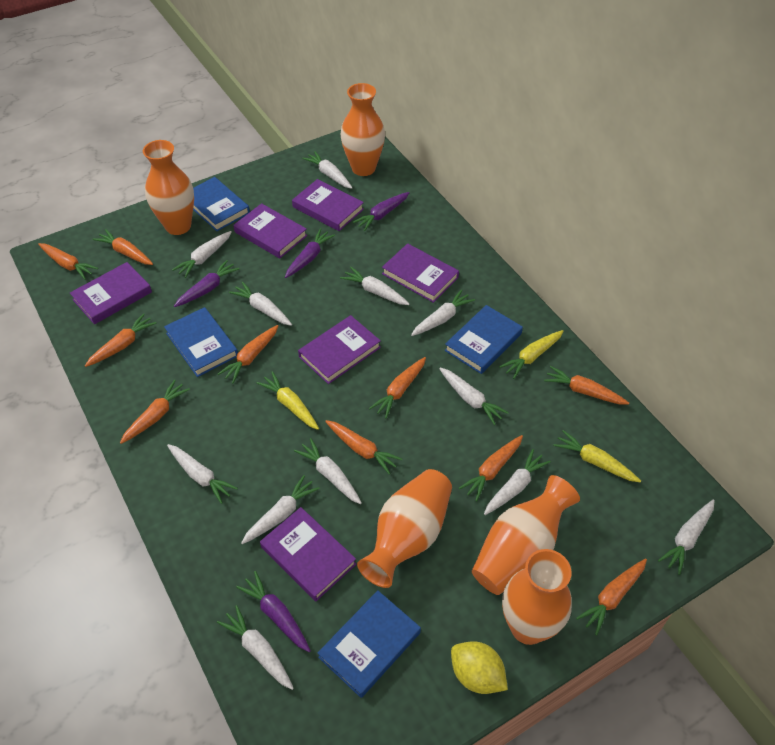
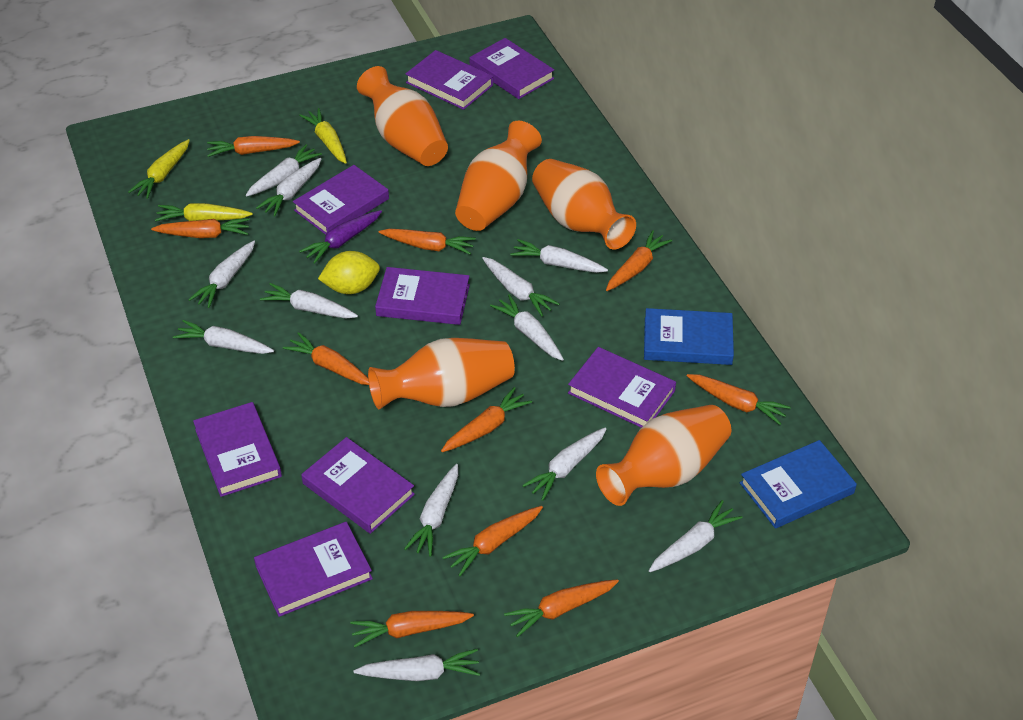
blue book: [164,307,238,377] [193,177,250,231] [318,590,421,698] [445,305,523,374] = 4 -> [644,308,734,365] [740,440,857,529] = 2
purple book: [70,262,152,324] [233,203,307,258] [260,507,356,601] [292,179,364,231] [298,315,381,384] [382,243,459,303] = 6 -> [193,402,282,497] [254,522,373,617] [293,165,389,235] [301,437,415,534] [375,267,470,325] [405,50,493,110] [469,38,554,99] [568,347,676,428] = 8
purple carrot: [174,260,239,307] [236,571,311,652] [285,229,335,278] [352,192,410,231] = 4 -> [299,210,382,264] = 1

